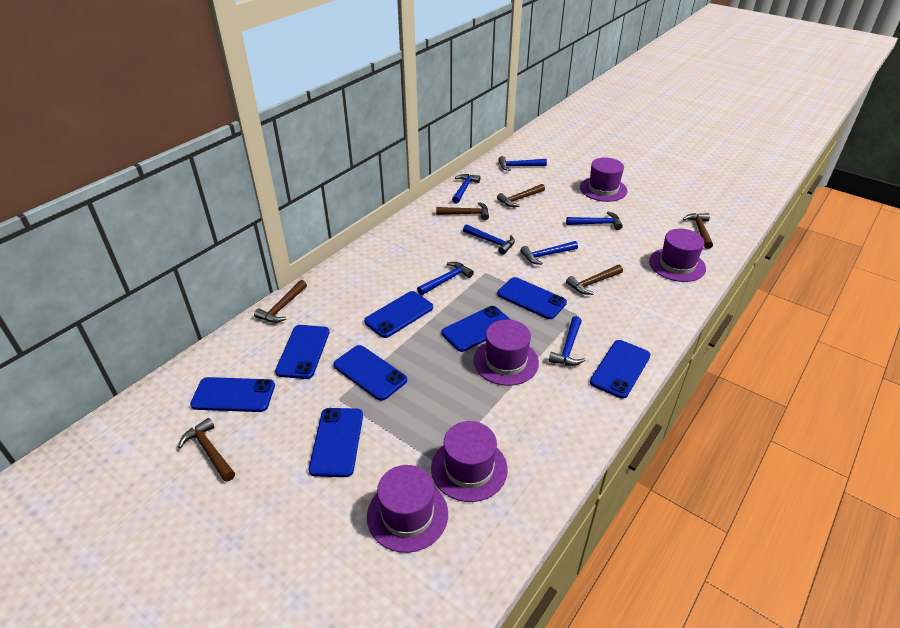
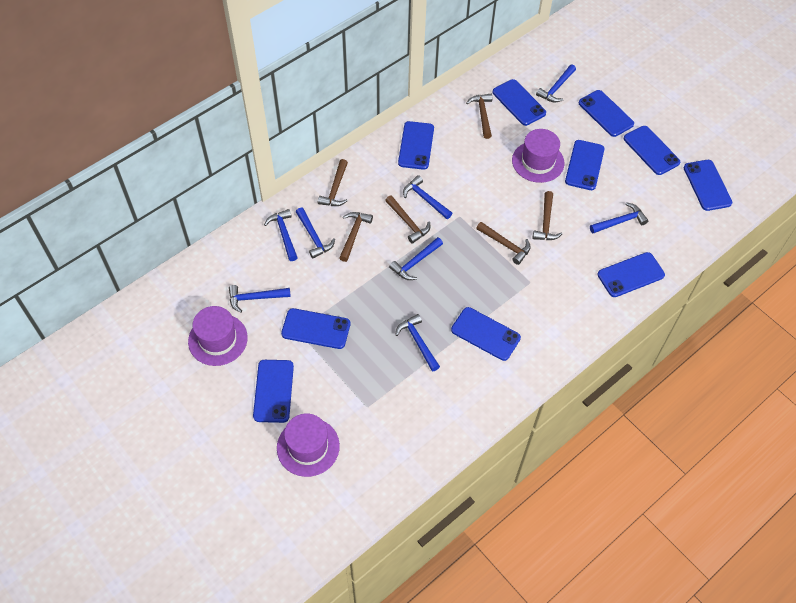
blue hammer: [417,262,474,295] [452,174,480,204] [463,224,515,255] [498,156,547,171] [520,241,578,265] [549,316,585,366] [566,212,623,230] = 7 -> [229,285,291,313] [264,209,298,261] [296,208,335,259] [389,237,443,280] [395,314,440,371] [403,175,452,219] [536,65,576,103] [590,202,648,233] = 8
blue phone: [190,377,275,412] [275,325,329,379] [309,408,363,477] [333,345,407,401] [364,291,433,338] [442,306,511,352] [497,277,567,319] [590,340,651,399] = 8 -> [253,360,294,423] [281,308,350,349] [398,121,434,170] [451,307,521,361] [493,79,546,126] [565,140,604,190] [579,90,634,137] [598,252,665,297] [624,126,680,175] [684,160,732,211] = 10
purple hat: [367,465,448,553] [431,421,508,502] [473,320,539,386] [580,157,628,202] [649,229,706,282] = 5 -> [188,306,248,366] [277,414,340,477] [512,129,564,183] = 3

